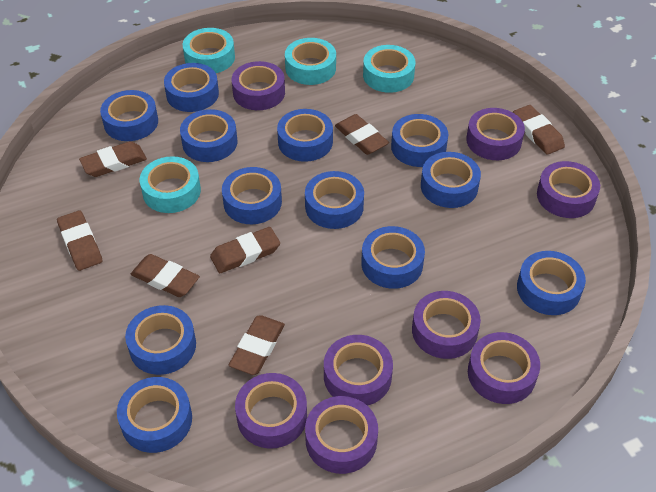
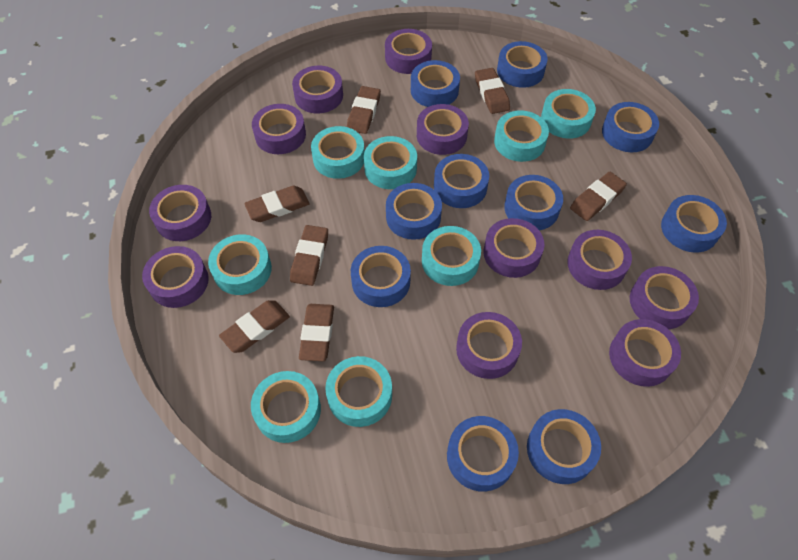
blue tape: [100,90,158,141] [117,377,192,453] [125,305,196,375] [164,63,219,112] [180,109,237,162] [222,167,282,224] [277,109,333,162] [305,171,364,229] [361,226,425,289] [391,114,448,167] [421,152,481,208] [517,251,586,315] = 12 -> [351,246,411,307] [386,183,442,240] [411,60,460,107] [434,154,489,208] [447,416,519,492] [497,41,548,88] [504,175,563,230] [527,409,601,484] [602,102,659,152] [661,195,727,253] = 10
purple tape: [232,61,285,110] [235,373,307,449] [305,396,378,474] [324,335,393,406] [412,291,481,359] [466,108,525,160] [468,332,540,404] [537,161,600,218] = 8 -> [142,246,209,308] [149,185,211,241] [252,104,306,154] [292,66,343,113] [385,29,432,74] [417,104,469,155] [456,312,522,379] [484,218,544,278] [568,230,632,290] [609,319,681,387] [630,266,699,329] = 11
turquoise tape: [139,156,201,213] [183,28,235,73] [285,38,336,85] [363,45,415,93] = 4 -> [208,234,272,295] [251,371,321,443] [311,126,365,179] [325,356,392,427] [364,136,417,189] [422,226,481,286] [494,110,549,162] [541,89,596,139] = 8

